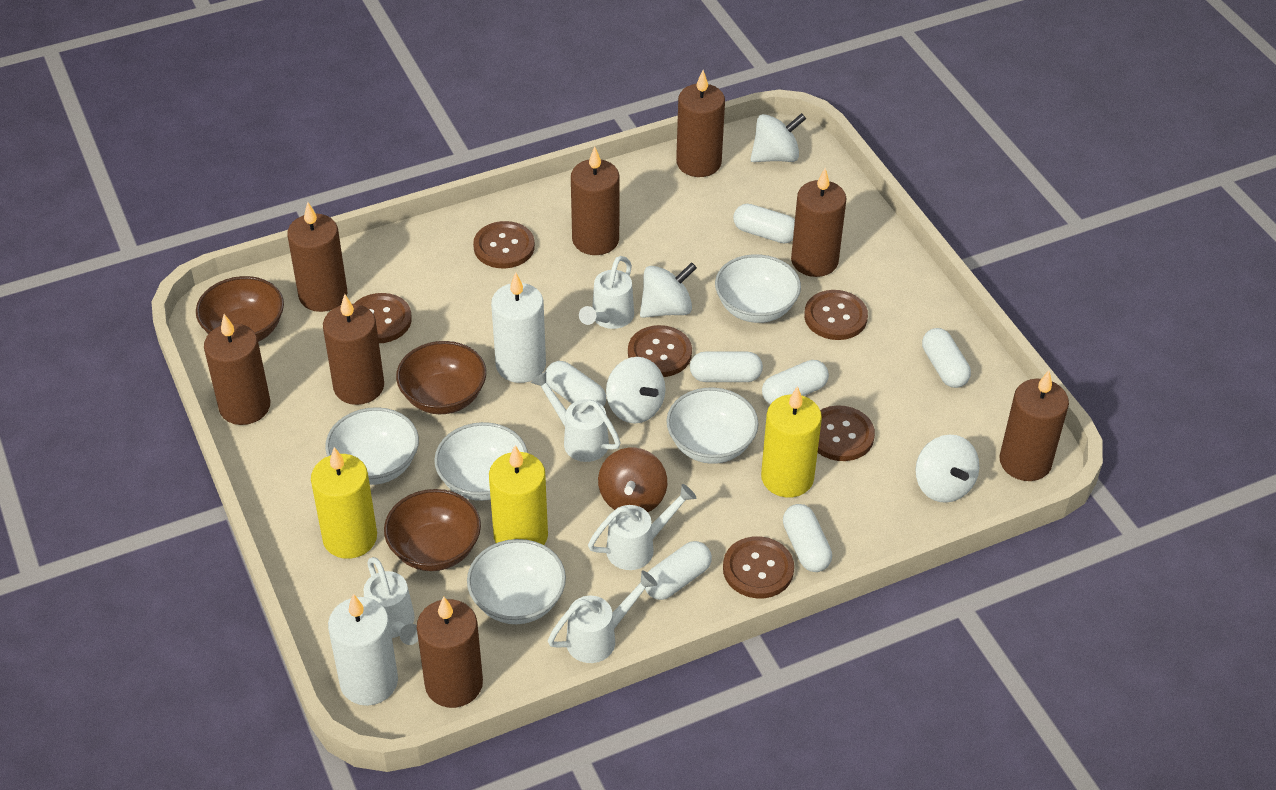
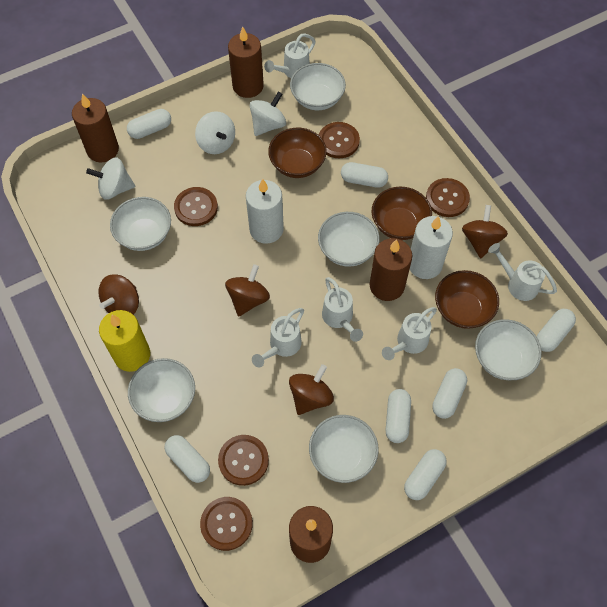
brown button: [354,293,412,343] [473,221,535,268] [628,325,692,377] [723,536,794,598] [804,290,868,340] [817,405,875,461] = 6 -> [174,187,218,226] [200,497,253,551] [218,435,269,486] [319,122,360,158] [426,178,470,217] = 5
brown candle: [204,314,270,425] [287,202,347,312] [323,294,384,405] [417,596,483,708] [571,147,619,255] [676,70,725,177] [791,168,846,277] [999,371,1069,481] = 8 -> [72,93,119,162] [228,27,264,98] [289,506,333,563] [370,238,412,301] = 4
brown spinning top: [598,448,667,512] = 1 -> [98,274,139,315] [225,264,270,316] [289,364,334,415] [462,205,508,258] = 4
white bowl: [325,407,419,485] [434,422,528,501] [467,539,566,624] [666,387,758,464] [715,254,801,323] = 5 -> [110,197,171,251] [128,358,195,422] [290,63,346,110] [309,415,379,483] [318,212,379,267] [475,319,542,380] = 6
white spinning top: [606,357,665,424] [640,262,697,318] [750,113,806,162] [915,435,979,503] = 4 -> [86,157,136,200] [195,111,235,154] [250,92,286,136] = 3
yellow candle: [311,447,377,559] [489,445,548,545] [761,386,822,497] = 3 -> [99,310,150,372] = 1

